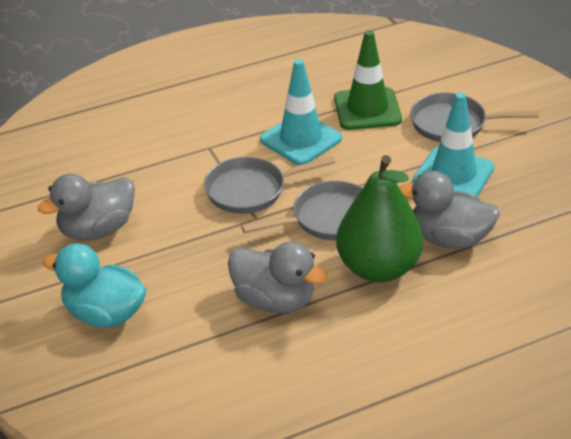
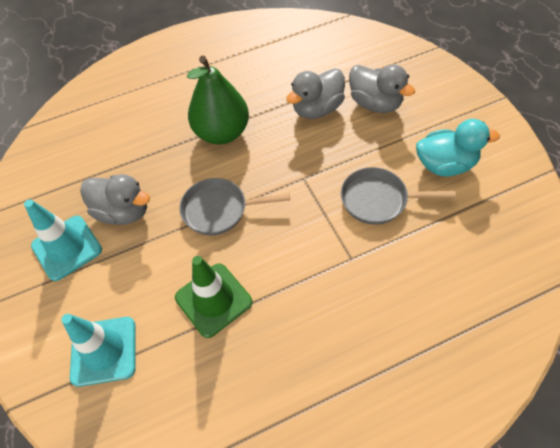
grey pan: [204,156,335,214] [241,181,363,240] [410,93,539,142] = 3 -> [179,178,290,235] [341,167,456,225] = 2

